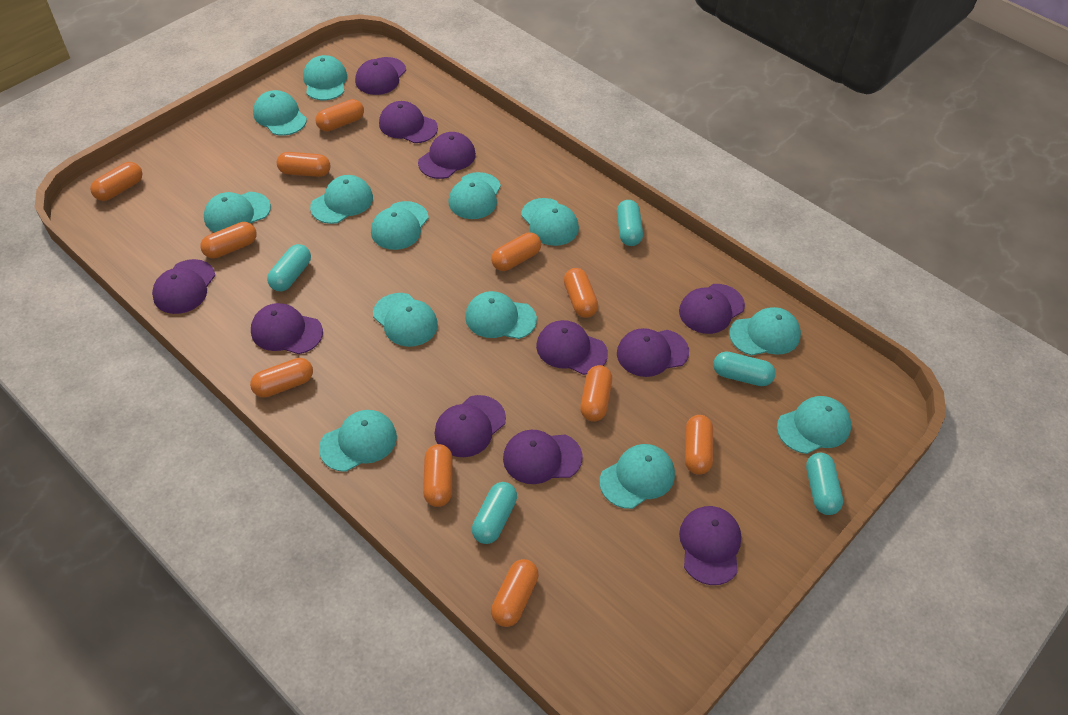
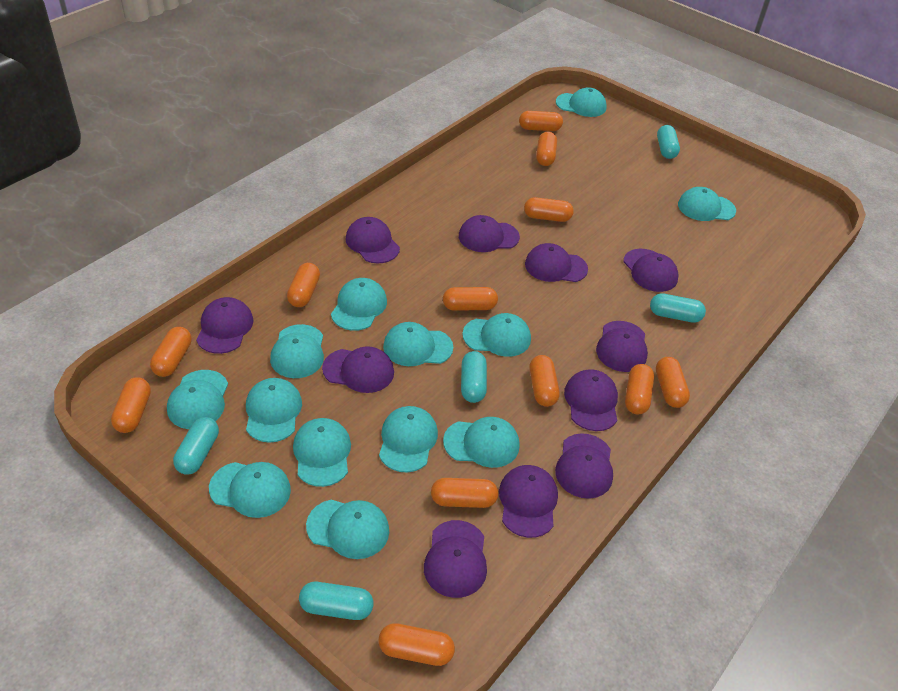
orange capsule: [90,162,142,201] [200,222,257,259] [250,358,313,398] [277,152,330,177] [316,99,364,132] [423,444,453,507] [491,232,541,271] [491,559,539,627] [564,268,598,318] [580,365,612,422] [685,415,713,475] = 11 -> [111,377,151,433] [150,327,192,377] [287,263,320,307] [378,623,455,666] [431,478,498,508] [443,287,498,311] [519,111,563,131] [524,197,574,222] [530,355,560,407] [536,131,557,166] [625,364,654,415] [656,357,690,408] = 12

